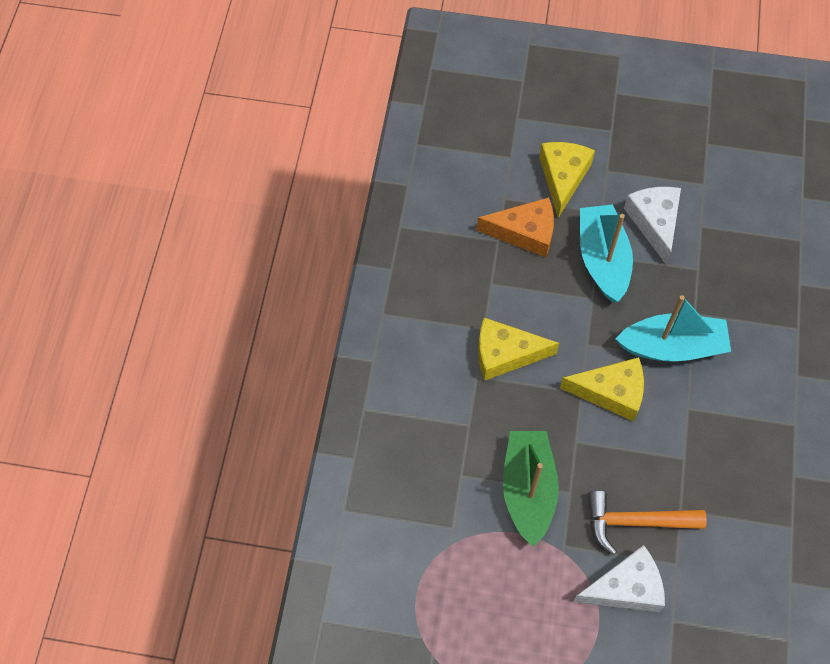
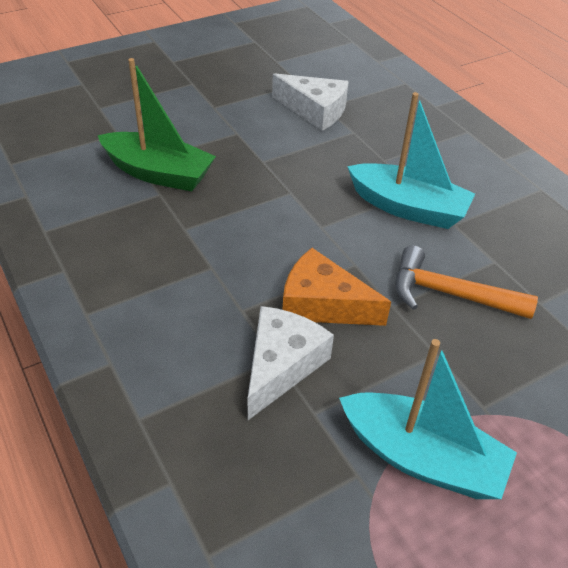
yellow cheese: [478,318,559,381] [539,142,595,218] [560,357,644,421] = 3 -> none = 0

